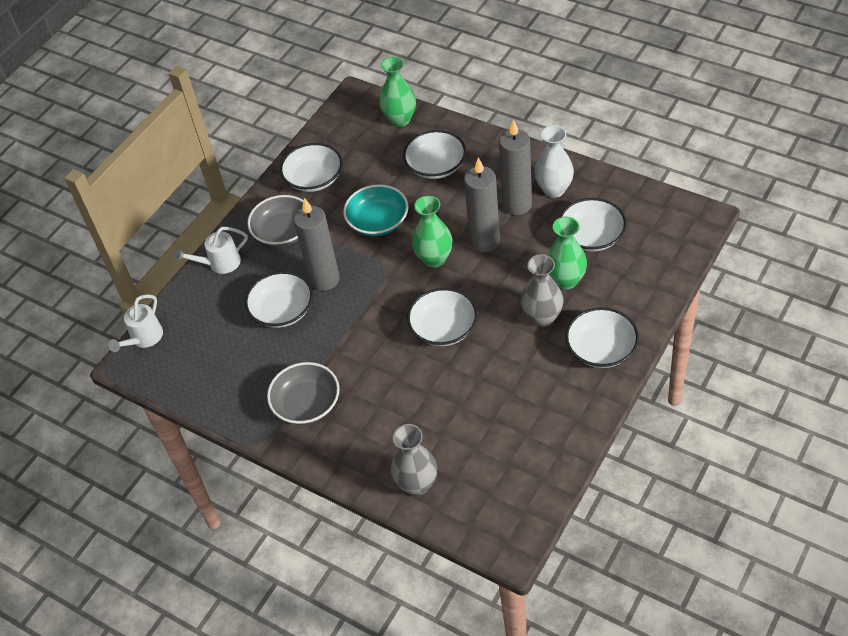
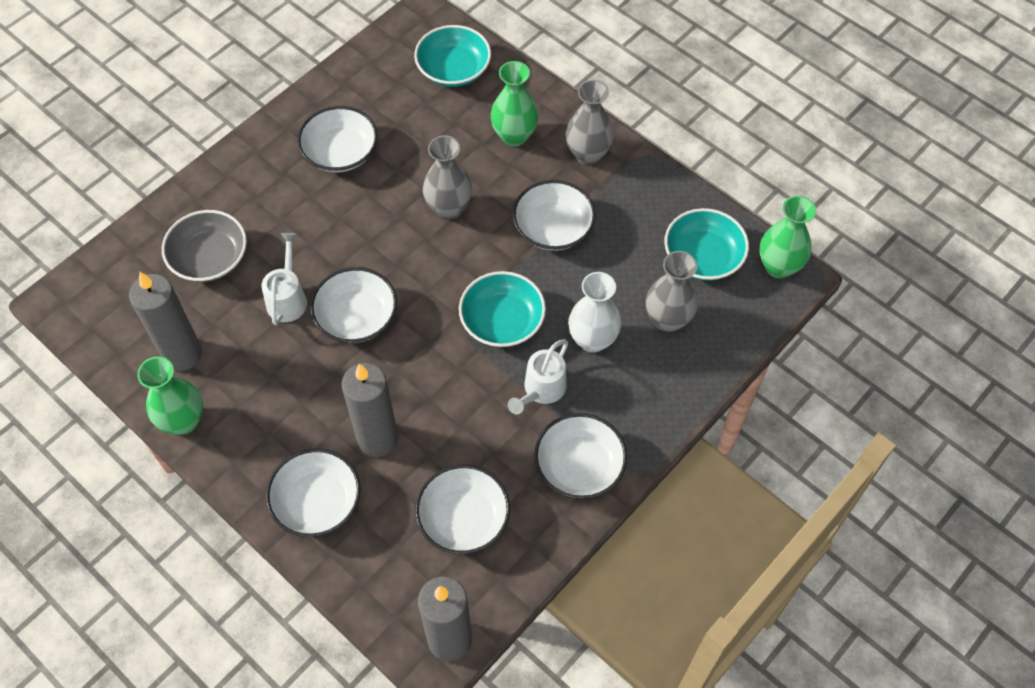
grey bowl: [247,195,304,247] [267,362,339,425] = 2 -> [162,210,247,282] = 1
grey vase: [391,424,437,496] [521,254,563,327] = 2 -> [423,135,472,220] [566,80,614,165] [646,251,698,332] = 3
turquoise bowl: [343,184,408,236] = 1 -> [414,25,491,87] [459,271,546,347] [664,208,749,281] = 3

